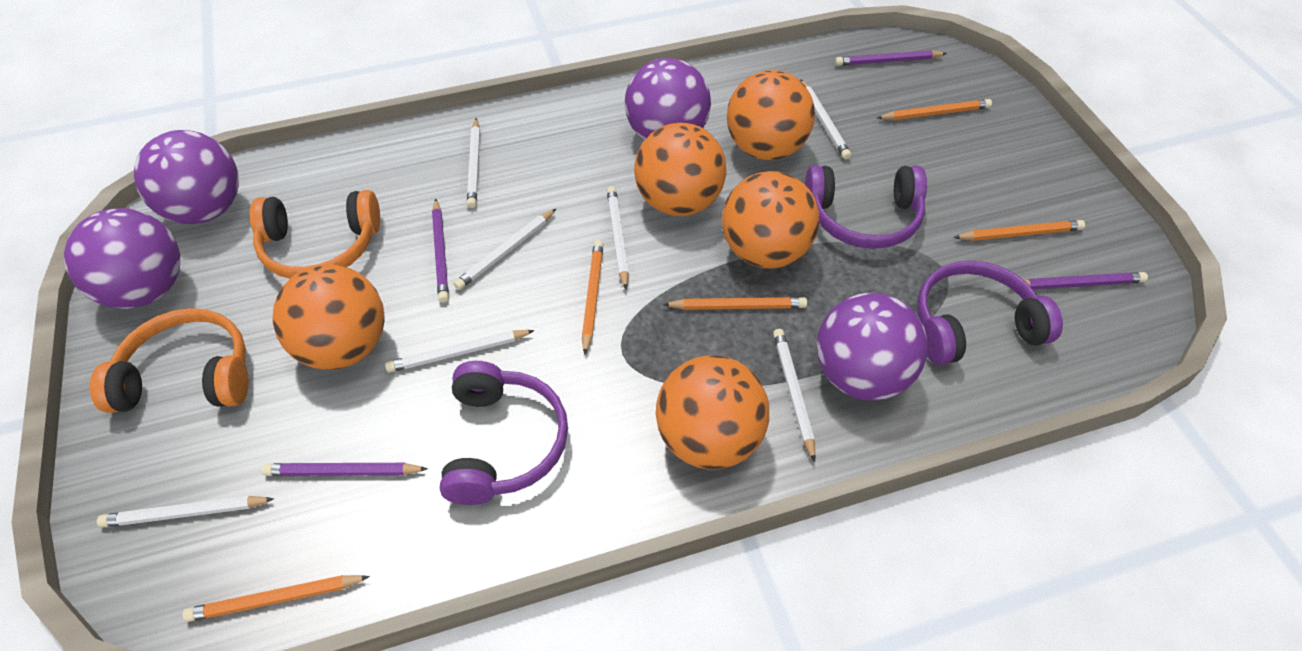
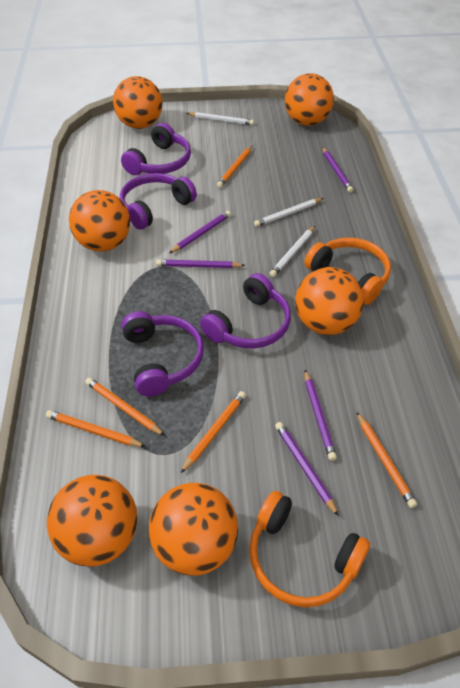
orange ball: [272,264,385,370] [634,123,726,216] [656,355,769,470] [722,171,819,269] [727,70,815,160] = 5 -> [47,475,137,567] [69,190,130,251] [113,76,162,129] [149,483,238,576] [285,73,334,126] [295,267,364,335] = 6
purple ball: [64,208,180,309] [134,130,239,224] [625,58,711,140] [817,293,928,401] = 4 -> none = 0
purple headphones: [440,361,568,505] [805,165,927,249] [917,260,1063,365] = 3 -> [120,173,197,230] [121,123,191,175] [121,311,204,396] [200,273,291,349] = 4
purple pencil: [262,463,428,476] [432,199,449,303] [835,50,947,66] [1024,272,1148,289] = 4 -> [156,259,245,268] [169,211,231,253] [275,422,339,516] [305,370,337,461] [322,147,353,193] = 5
white pencil: [97,496,274,528] [385,330,535,373] [454,209,556,290] [467,118,480,208] [607,186,629,289] [773,329,816,462] [801,79,851,159] = 7 -> [186,112,254,125] [254,198,324,227] [269,226,315,277] = 3

